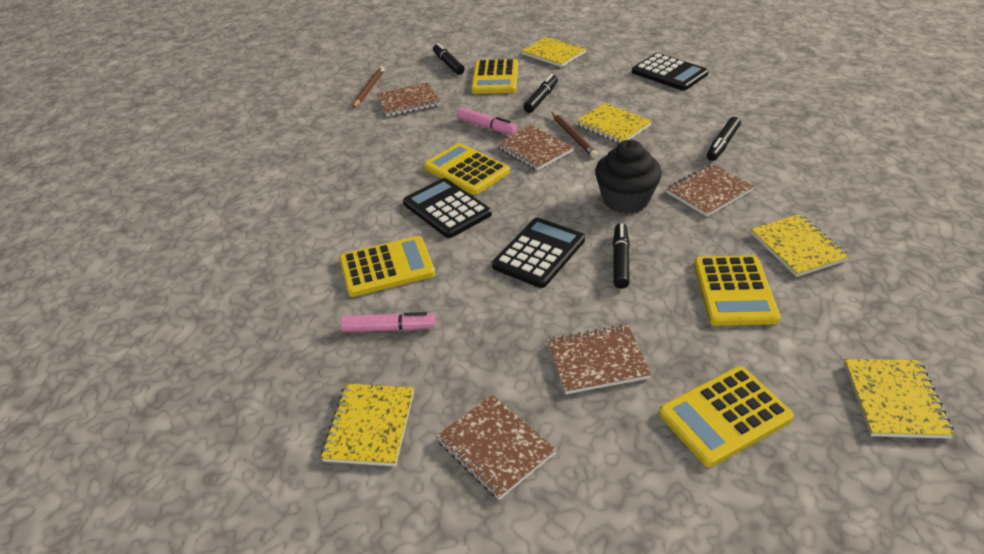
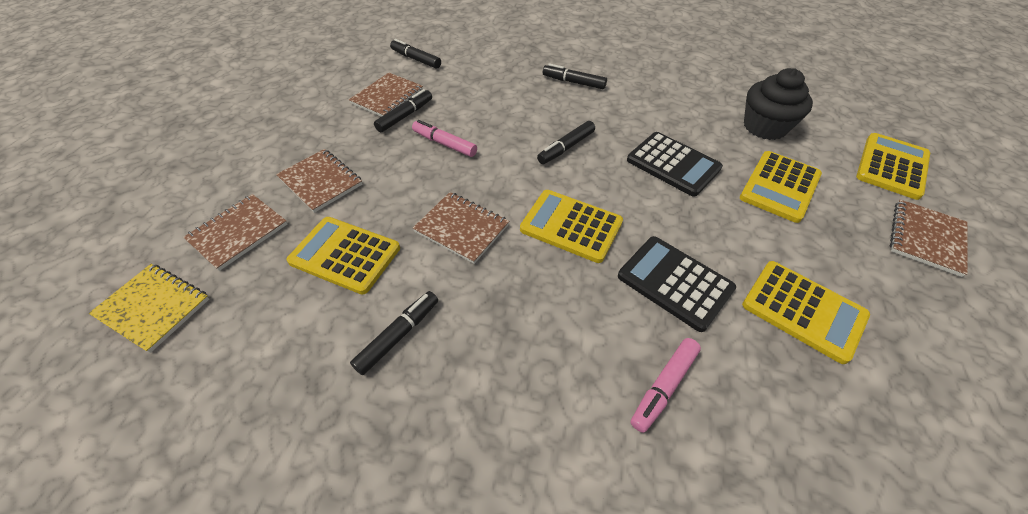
black calculator: [403,178,492,238] [492,218,585,288] [632,53,709,91] = 3 -> [618,236,736,332] [627,132,723,197] = 2
black marker: [433,43,465,75] [524,74,558,113] [613,223,630,289] [707,117,741,161] = 4 -> [350,291,438,375] [374,89,432,132] [390,39,441,69] [537,121,595,164] [543,63,607,89] = 5
brown pencil: [353,67,385,108] [551,112,598,158] = 2 -> none = 0
yellow notebook: [321,384,414,466] [522,36,586,67] [575,103,652,143] [751,214,850,277] [844,359,954,439] = 5 -> [89,264,209,353] = 1

